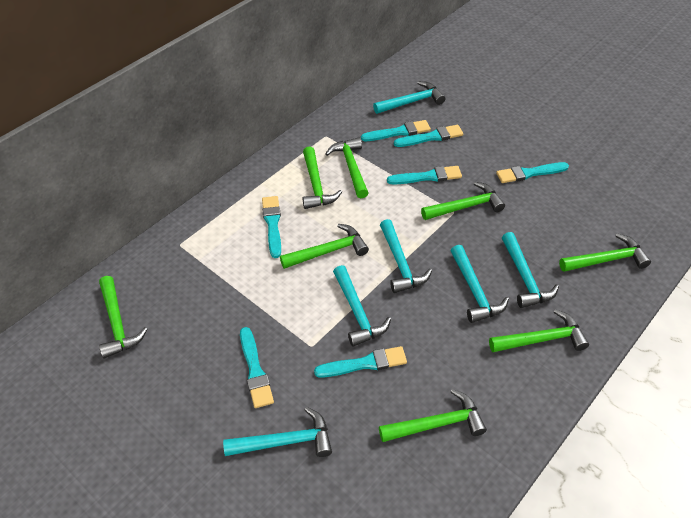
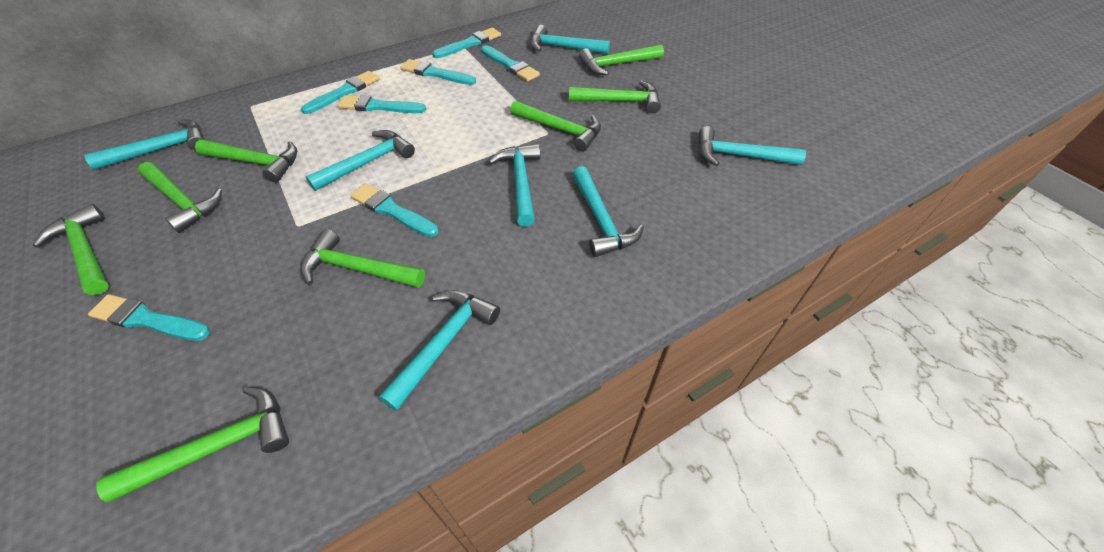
turquoise hammer: [223,407,332,457] [333,265,391,347] [373,81,446,114] [380,219,432,293] [450,245,509,323] [502,232,559,308] = 6 -> [85,119,205,170] [306,130,415,191] [379,290,500,411] [489,144,540,227] [531,25,610,54] [572,166,644,257] [699,126,806,166] = 7

